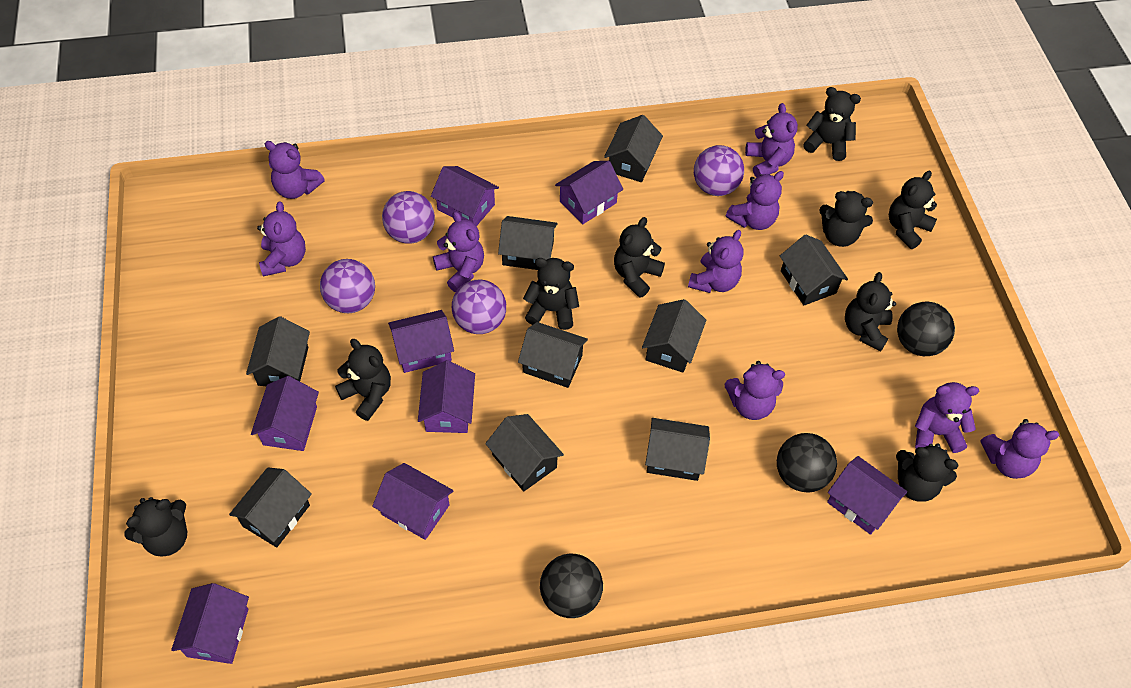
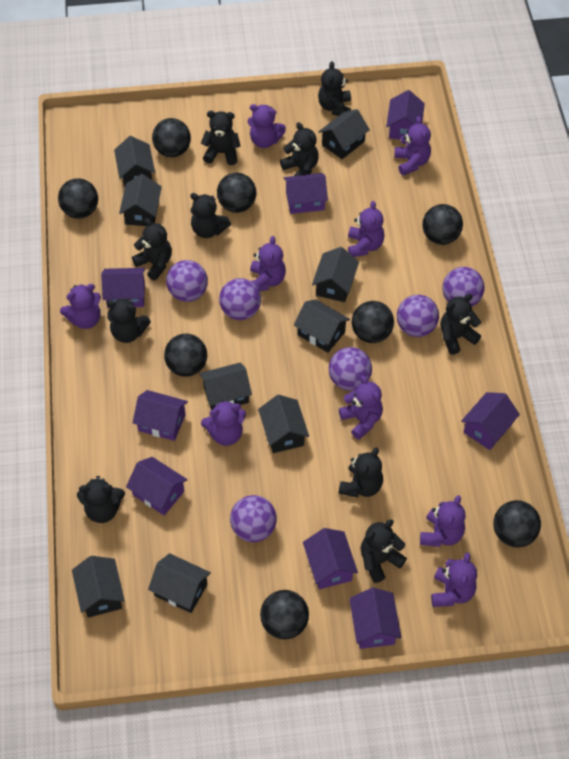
black ball: [540,554,603,618] [777,433,837,493] [897,302,955,356] = 3 -> [58,178,98,219] [152,118,191,157] [164,334,207,377] [217,173,256,213] [260,590,309,639] [352,301,394,343] [422,204,463,245] [494,500,541,547] = 8
black teddy bear: [124,497,187,557] [335,339,391,421] [523,258,579,330] [614,217,665,298] [803,87,861,161] [819,191,873,247] [845,272,896,352] [889,171,937,249] [896,444,958,502] = 9 -> [77,476,125,523] [106,298,151,343] [132,218,172,280] [190,193,231,238] [201,111,241,165] [280,122,319,176] [318,61,351,116] [339,447,383,498] [360,520,407,583] [440,294,481,355] = 10
purple ball: [320,259,375,313] [382,191,435,244] [452,280,506,334] [694,145,744,196] = 4 -> [166,260,208,302] [219,278,261,320] [230,495,277,542] [329,347,372,390] [397,295,439,337] [442,267,485,307] = 6

